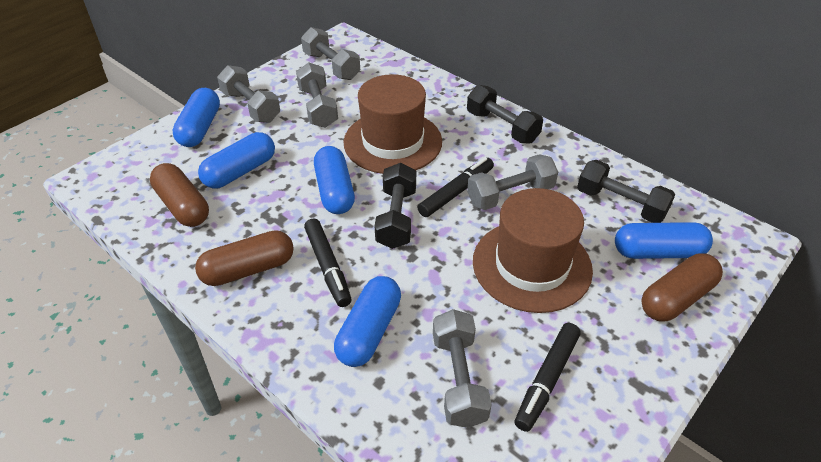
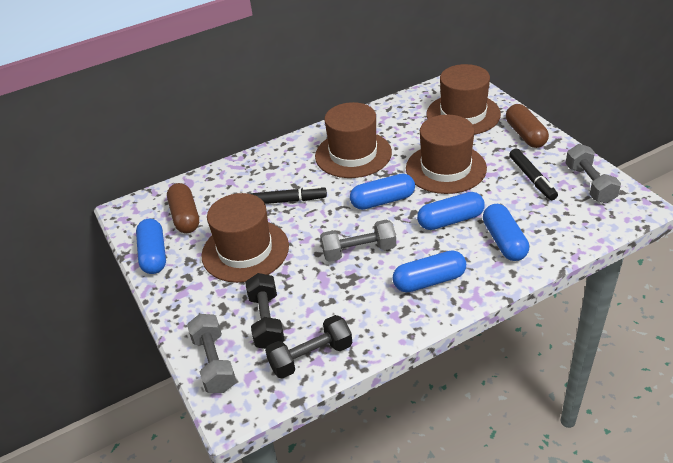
black dumbbell: [375,163,416,249] [467,85,543,143] [577,160,675,223] = 3 -> [245,273,285,349] [265,315,352,379] = 2
black marker: [304,219,352,307] [417,157,494,217] [515,323,580,432] = 3 -> [250,186,327,204] [509,148,558,200] = 2
brown capsule: [150,163,209,227] [195,230,294,286] [641,253,723,322] = 3 -> [167,183,199,233] [506,104,549,148] = 2
brown hat: [343,74,442,174] [473,188,593,313] = 2 -> [201,193,289,283] [315,102,392,178] [406,115,487,194] [427,64,501,135] = 4
grey dumbbell: [217,65,280,123] [296,62,338,128] [301,27,360,80] [433,309,492,428] [467,154,558,210] = 5 -> [187,314,237,393] [320,219,396,262] [566,144,621,203] = 3

